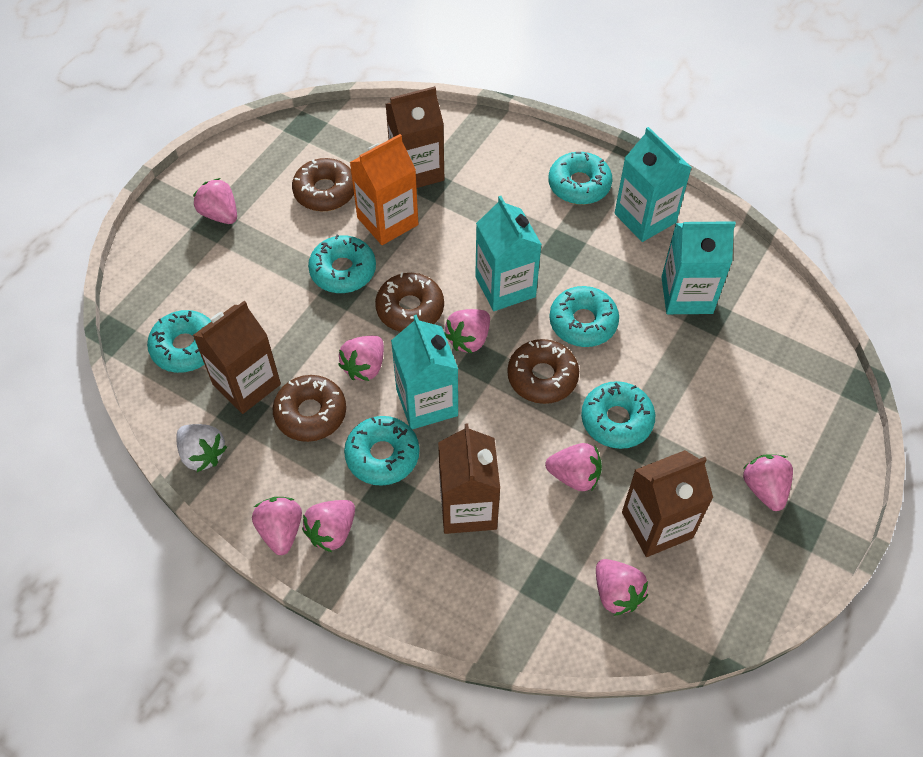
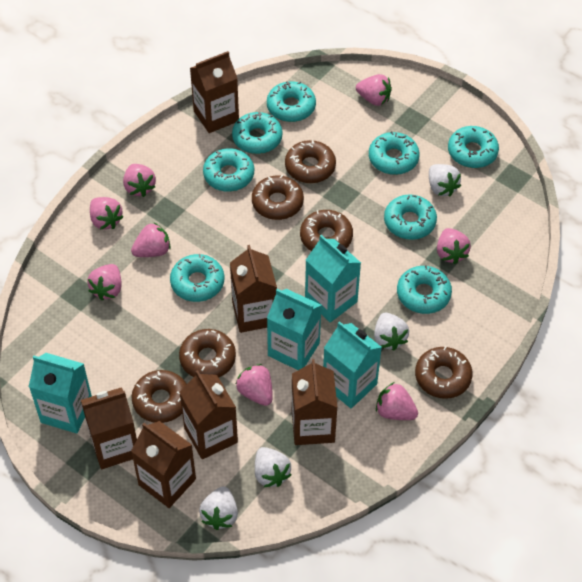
brown carton: [193,301,281,414] [386,86,444,188] [438,424,500,534] [622,450,713,557] = 4 -> [81,387,137,469] [131,421,196,508] [179,370,238,459] [190,51,239,133] [230,245,277,333] [292,359,338,445] = 6
brown donut: [273,375,346,442] [292,158,354,211] [375,273,444,332] [507,339,579,404] = 4 -> [132,370,187,423] [179,329,236,377] [252,175,304,220] [285,140,336,183] [300,210,353,251] [415,346,473,399] = 6
orange carton: [350,134,418,245] = 1 -> none = 0
turquoise donut: [147,310,211,373] [308,235,376,293] [344,416,419,486] [549,152,612,205] [549,286,619,347] [581,381,655,449] = 6 -> [170,254,225,302] [203,148,254,192] [232,112,282,154] [267,81,316,122] [369,131,420,175] [384,195,437,240] [397,265,452,314] [448,126,499,168] = 8
white strawberry: [177,424,227,472] = 1 -> [199,486,238,530] [255,447,292,487] [374,313,409,351] [429,164,461,197] = 4

